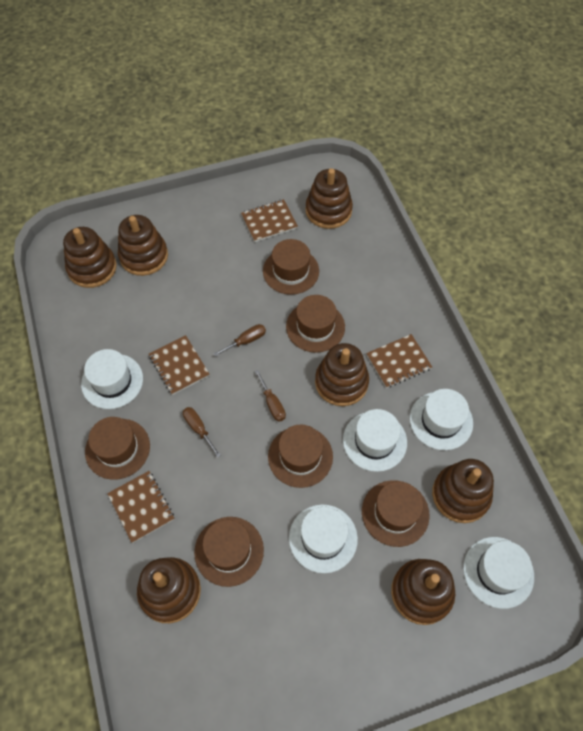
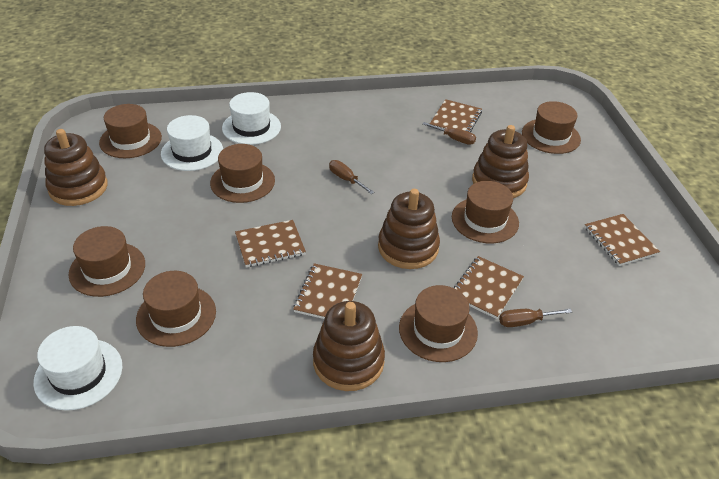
brown hat: [85,417,150,480] [194,517,264,587] [263,239,319,295] [268,425,333,488] [286,295,345,353] [362,480,430,547] = 6 -> [68,226,145,297] [99,104,162,158] [136,271,216,347] [210,144,275,203] [399,285,478,362] [452,181,519,244] [522,101,581,154] = 7
brown notebook: [107,471,174,543] [149,335,210,395] [241,199,298,242] [366,334,432,388] = 4 -> [235,220,306,267] [293,263,362,319] [430,99,482,132] [454,256,524,319] [584,214,660,266] = 5
brown stacking toy: [63,227,117,288] [118,215,168,276] [137,557,201,623] [306,168,353,229] [315,343,369,406] [391,559,455,625] [432,459,494,523] = 7 -> [44,129,108,206] [313,301,385,391] [378,189,440,269] [472,125,529,198] = 4
white hat: [81,349,143,409] [289,504,358,573] [343,409,407,472] [410,389,473,450] [463,537,534,609] = 5 -> [33,326,122,411] [161,115,223,171] [222,92,281,145] = 3

